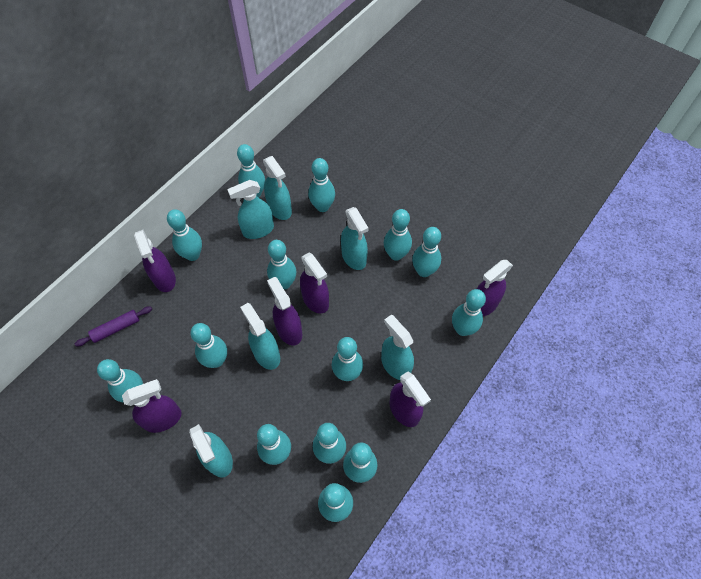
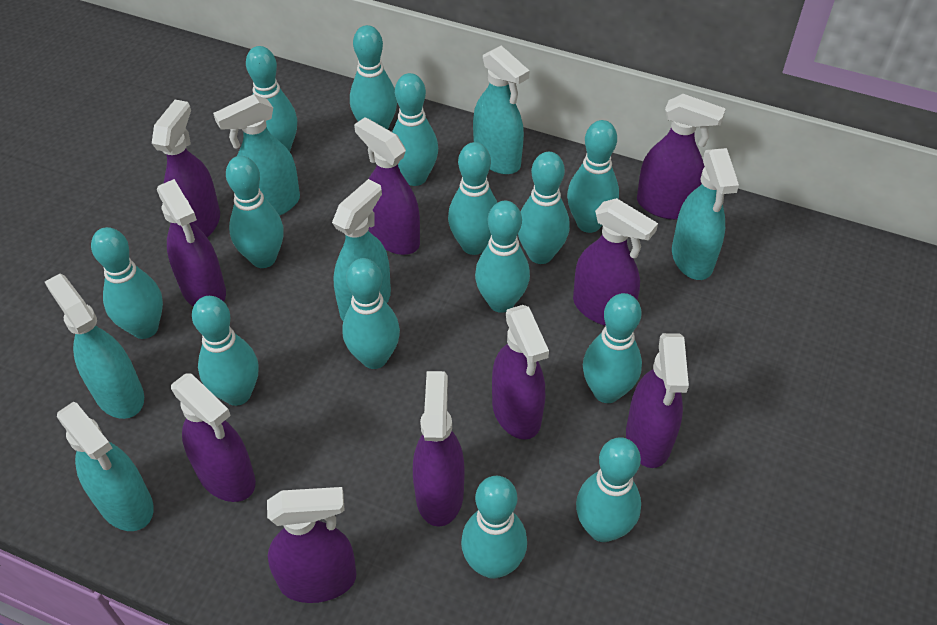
purple rolling pin: [75,306,152,346] = 1 -> none = 0
purple spray bottle: [122,379,182,433] [134,230,176,292] [267,277,302,345] [300,253,329,314] [390,372,431,427] [477,260,513,316] = 6 -> [152,100,220,237] [157,179,226,307] [171,373,256,502] [267,487,357,603] [354,117,420,255] [413,371,465,527] [492,305,549,440] [573,198,658,326] [626,333,689,468] [637,94,726,220] = 10

